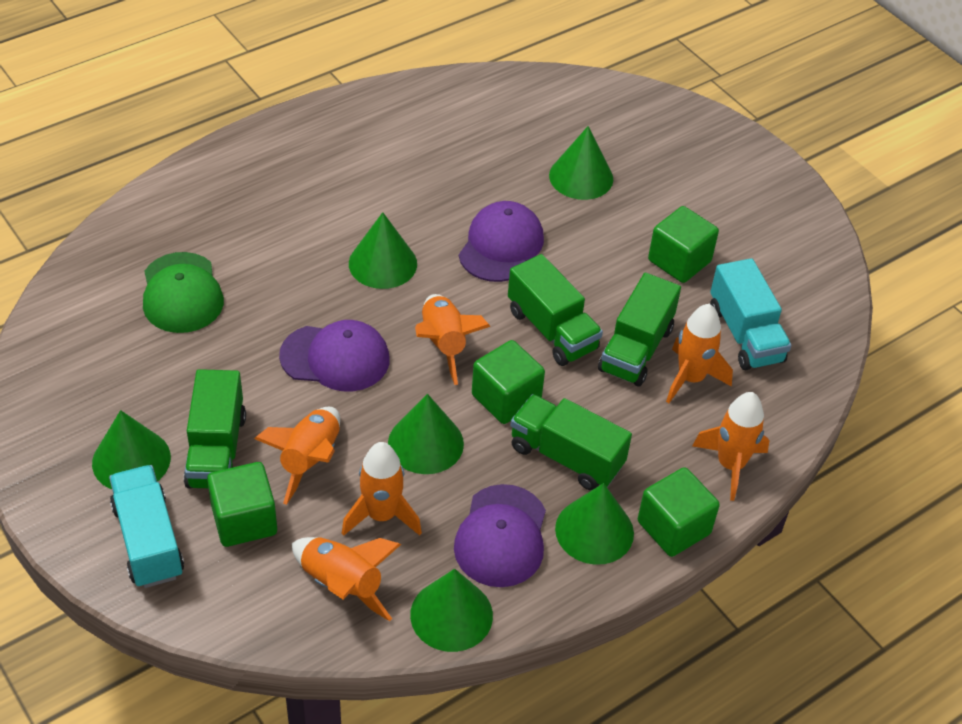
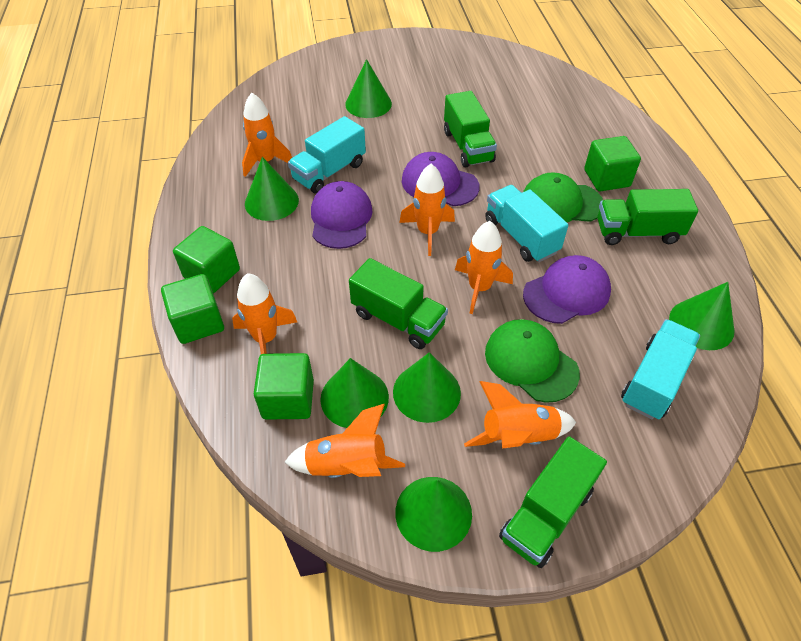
green cap: [143,252,224,333] = 1 -> [485,319,580,403] [523,172,603,222] = 2
turquoise truck: [109,465,184,588] [710,258,792,370] = 2 -> [288,116,366,194] [485,185,569,262] [621,319,700,419] = 3

